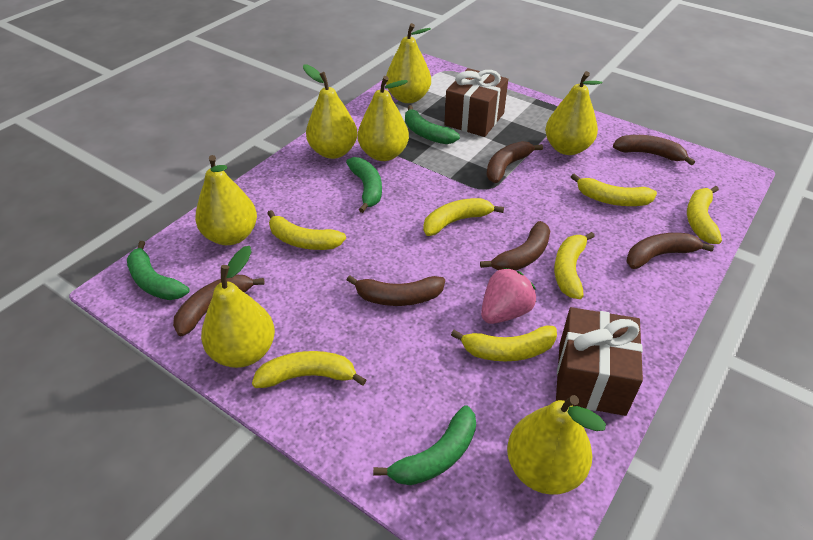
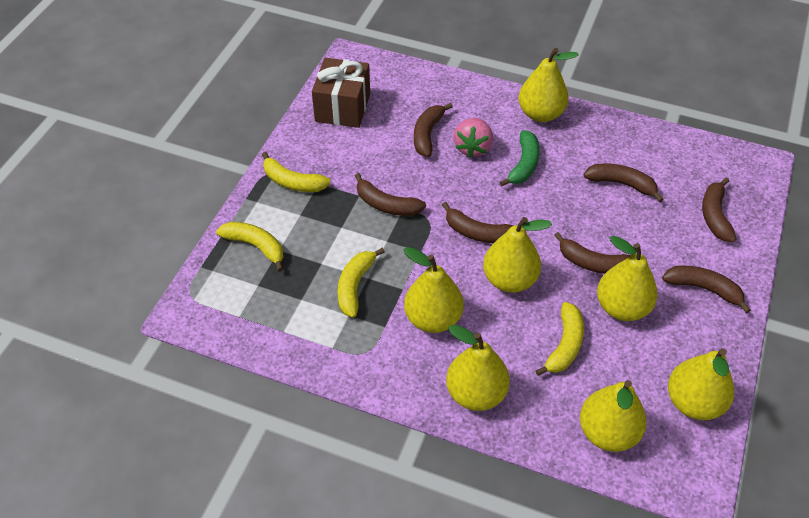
brown banana: [173,274,264,336] [347,275,445,306] [480,221,550,271] [486,141,543,183] [613,135,695,165] [627,233,714,269] = 6 -> [355,173,426,216] [414,103,453,157] [442,202,513,243] [554,232,631,274] [584,164,663,202] [662,266,751,313] [702,177,737,242] = 7
brown gift: [444,68,508,137] [556,307,643,416] = 2 -> [312,58,370,128] = 1
green banana: [127,241,190,300] [346,157,382,213] [373,405,476,485] [405,105,460,144] = 4 -> [500,130,540,186] = 1
yellow banana: [252,351,366,388] [267,210,346,250] [423,198,504,236] [451,326,557,361] [554,232,595,299] [571,173,657,206] [687,186,722,244] = 7 -> [216,222,284,272] [262,152,331,192] [338,248,385,318] [535,302,584,376] = 4

